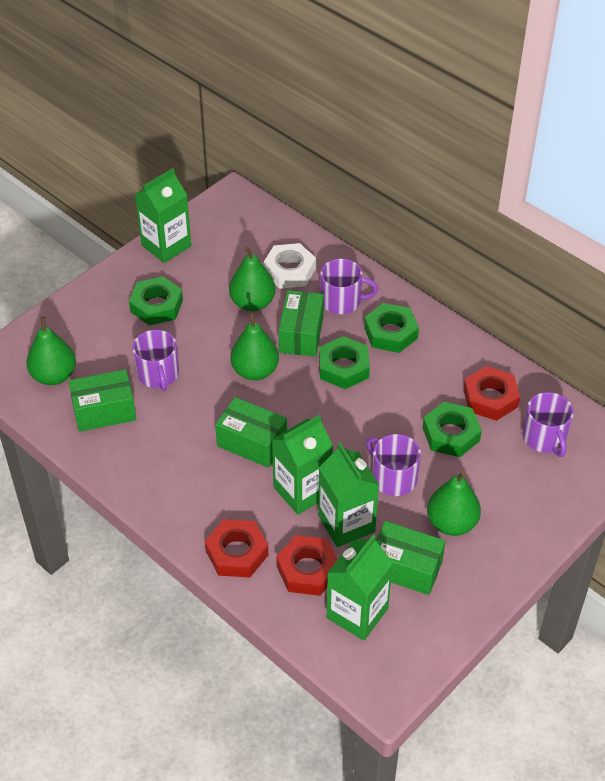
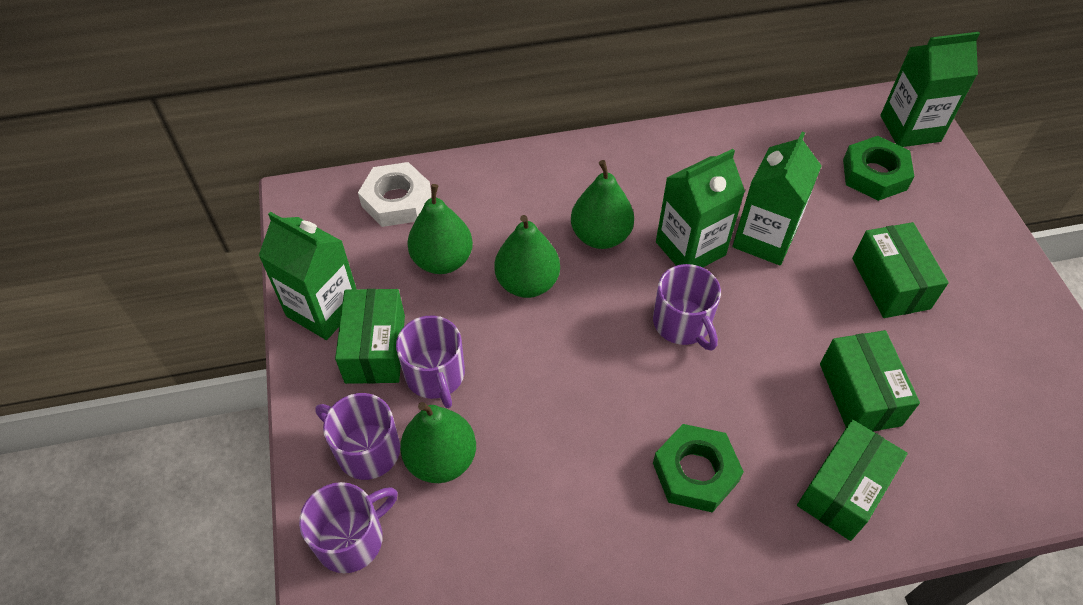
green nut: [129,276,183,326] [319,336,370,389] [364,303,419,353] [423,402,482,457] = 4 -> [653,424,744,513] [843,136,914,201] = 2
red nut: [205,519,269,578] [276,535,338,596] [463,366,520,421] = 3 -> none = 0

